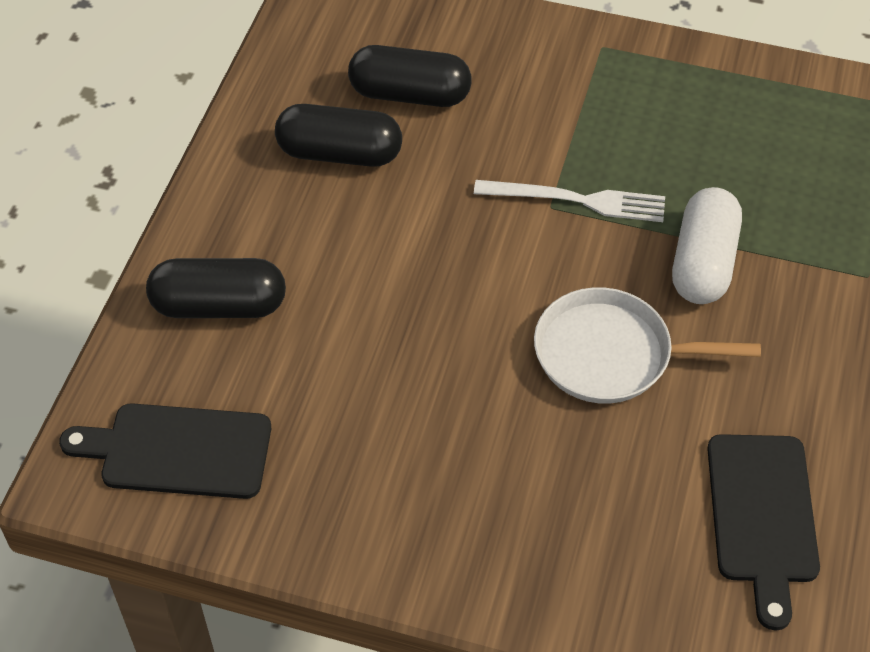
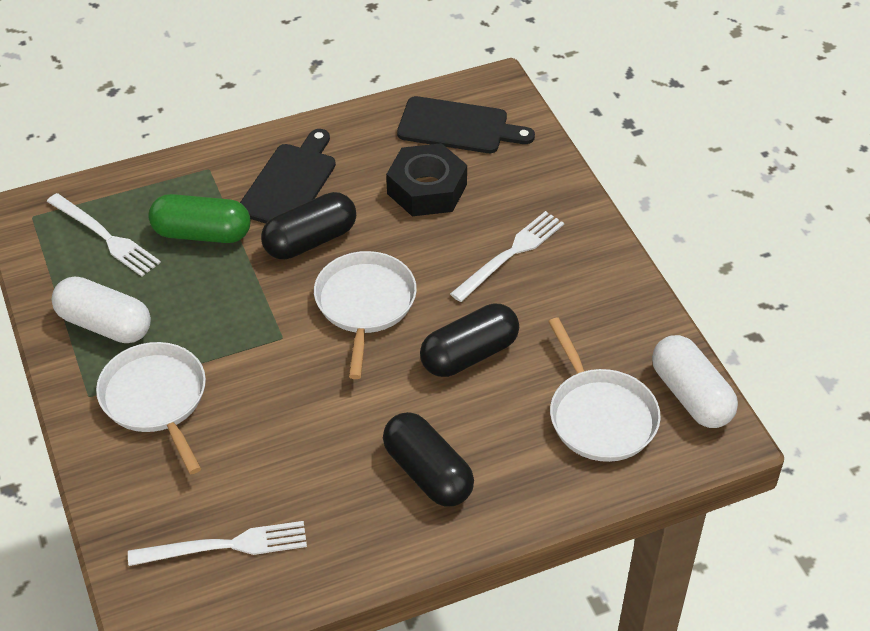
black nut: none = 0 -> [386,143,467,216] = 1
green capsule: none = 0 -> [148,194,251,243] = 1
white capsule: [672,187,742,304] = 1 -> [51,277,151,343] [652,335,738,428] = 2
white fork: [474,180,665,222] = 1 -> [47,193,161,276] [128,521,307,566] [450,211,564,302] = 3
white pan: [534,287,761,404] = 1 -> [96,342,206,474] [314,251,417,379] [548,317,661,462] = 3

